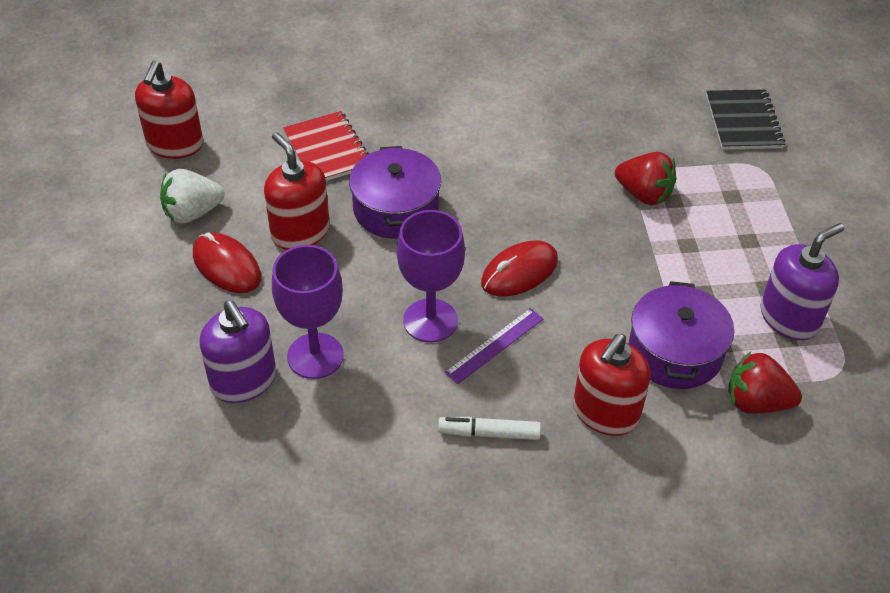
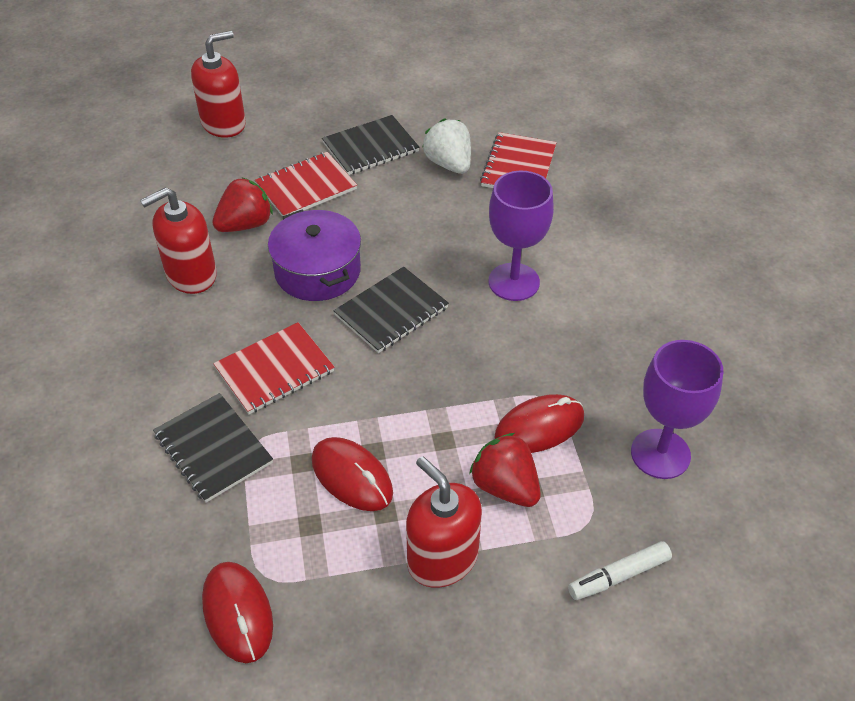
black notebook: [706,89,785,150] = 1 -> [153,393,273,503] [322,115,419,175] [333,267,449,353] = 3
purple pot: [349,146,441,239] [629,281,734,389] = 2 -> [268,209,361,301] = 1
purple ruler: [444,308,544,384] = 1 -> none = 0
purple soap dispenser: [200,300,276,403] [760,223,844,340] = 2 -> none = 0
red mouse: [193,232,261,293] [481,241,558,296] = 2 -> [202,562,273,663] [312,437,393,511] [494,394,584,453] = 3
red notebook: [283,111,369,181] = 1 -> [213,322,335,414] [255,152,357,217] [480,132,557,188] = 3

